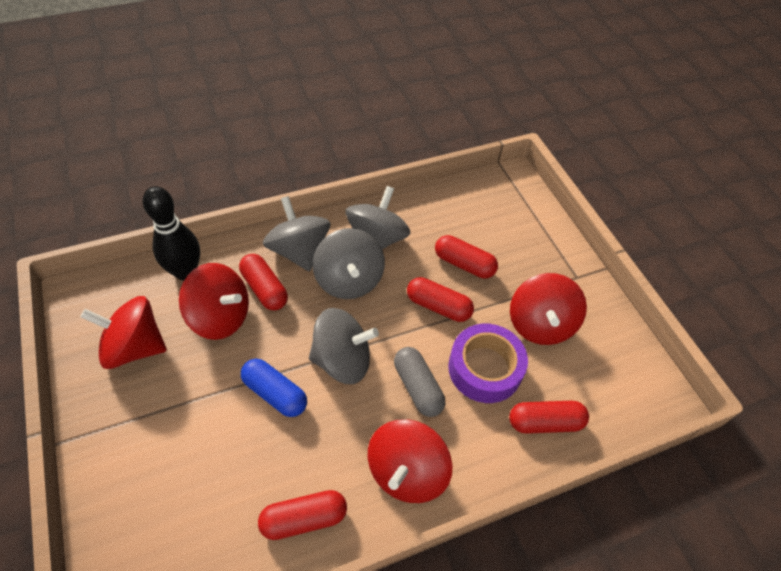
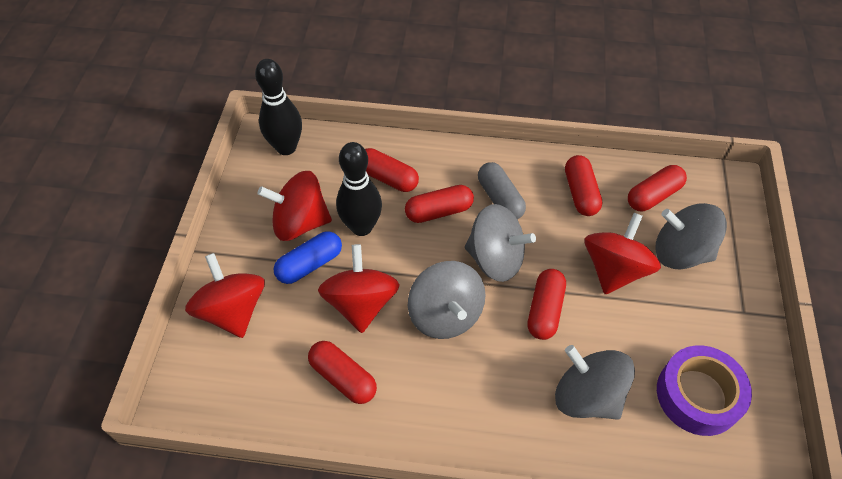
black bowling pin: [143,186,200,281] = 1 -> [255,59,302,155] [336,142,382,236] = 2
red capsule: [239,254,288,310] [258,490,347,540] [407,277,474,322] [435,235,498,279] [509,401,589,434] = 5 -> [308,341,377,404] [365,148,419,192] [405,185,474,223] [528,269,566,340] [565,155,602,216] [628,165,687,211] = 6

